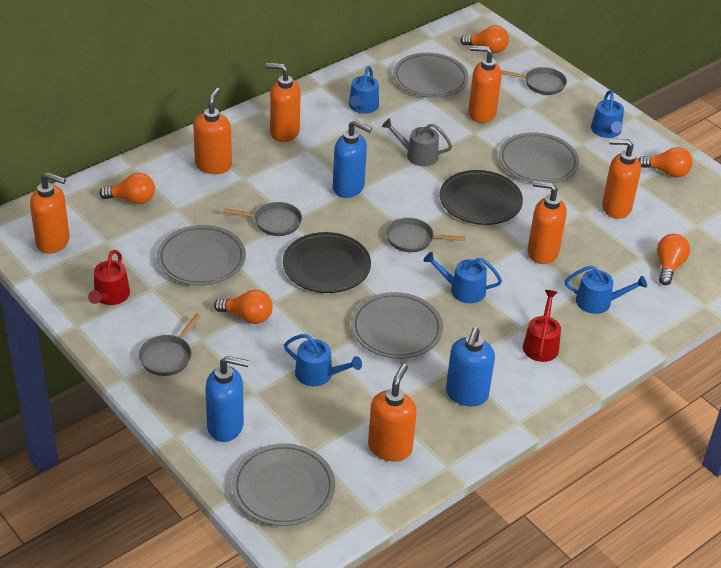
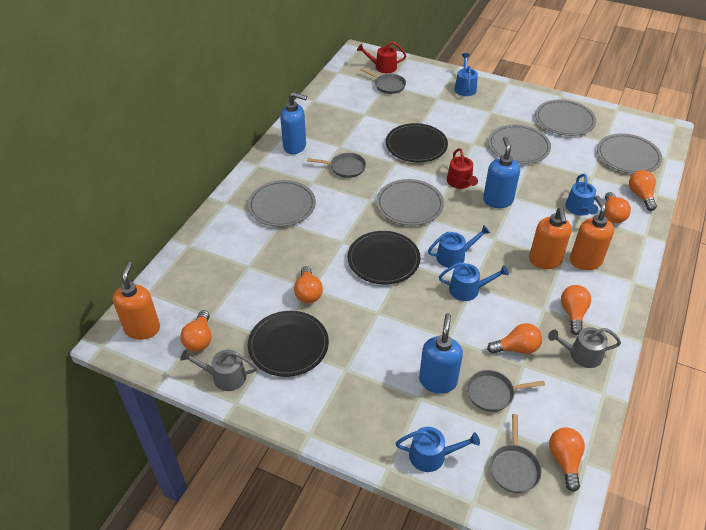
black plate: [283,232,371,293] [440,170,523,225] = 2 -> [248,311,329,377] [348,231,420,284] [386,123,448,162] = 3
grey watering can: [382,118,452,166] = 1 -> [180,349,257,391] [548,327,621,368] = 2
orange light bulb: [99,173,155,204] [214,290,272,324] [460,25,509,53] [638,147,693,177] [657,234,690,285] = 5 -> [180,310,211,352] [294,266,323,303] [487,323,542,354] [549,427,585,492] [561,285,591,335] [605,192,631,223] [629,170,657,211] = 7
orange soap dispenser: [30,172,70,254] [193,88,232,174] [265,63,301,142] [368,364,417,462] [468,46,502,123] [528,181,567,264] [602,139,641,219] = 7 -> [113,261,160,340] [529,207,572,269] [570,196,614,270] = 3

